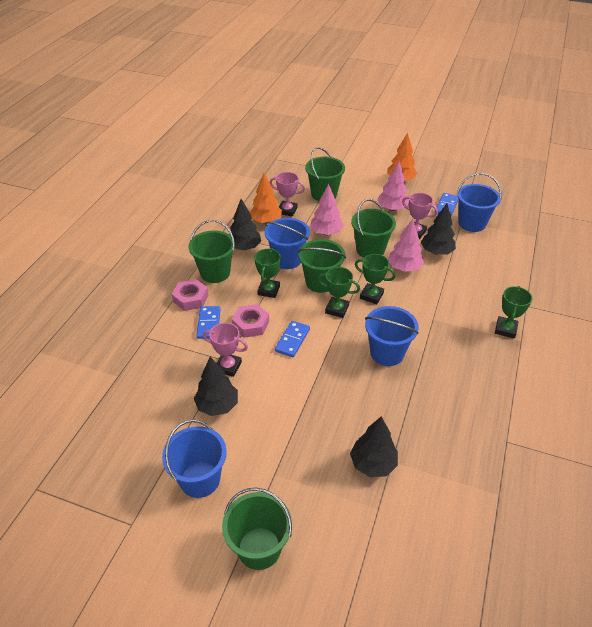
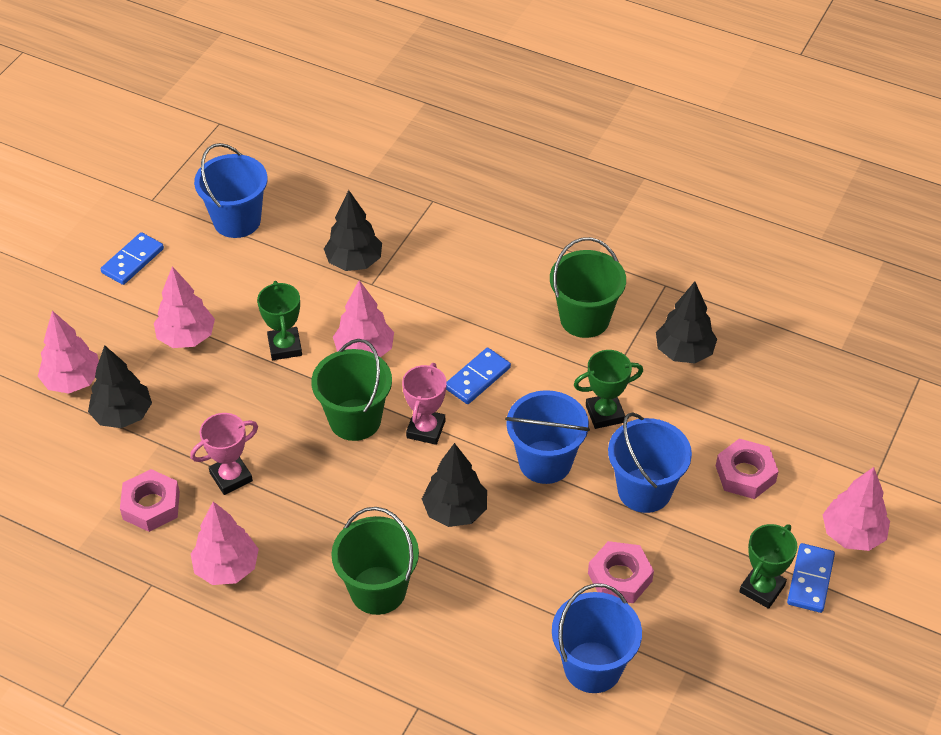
green bucket: [188,220,235,283] [222,488,292,570] [298,239,346,293] [305,147,345,201] [351,199,396,258] = 5 -> [311,339,392,441] [331,507,419,615] [550,237,626,338] = 3
green trophy: [254,248,281,298] [318,267,360,318] [355,254,396,304] [495,286,532,339] = 4 -> [257,281,302,360] [574,350,643,429] [739,524,797,609] = 3
orange tree: [250,173,282,224] [387,133,418,180] = 2 -> none = 0
pink nut: [172,279,208,311] [232,304,269,338] = 2 -> [120,469,180,532] [588,541,654,603] [716,439,779,499] = 3
pink tree: [310,184,344,235] [377,161,409,211] [388,219,424,272] = 3 -> [38,311,99,394] [154,266,215,348] [191,501,259,585] [333,280,394,357] [823,467,890,551] = 5
pink trophy: [203,323,248,377] [270,172,305,217] [402,193,438,239] = 3 -> [190,413,258,495] [402,363,447,445] = 2

